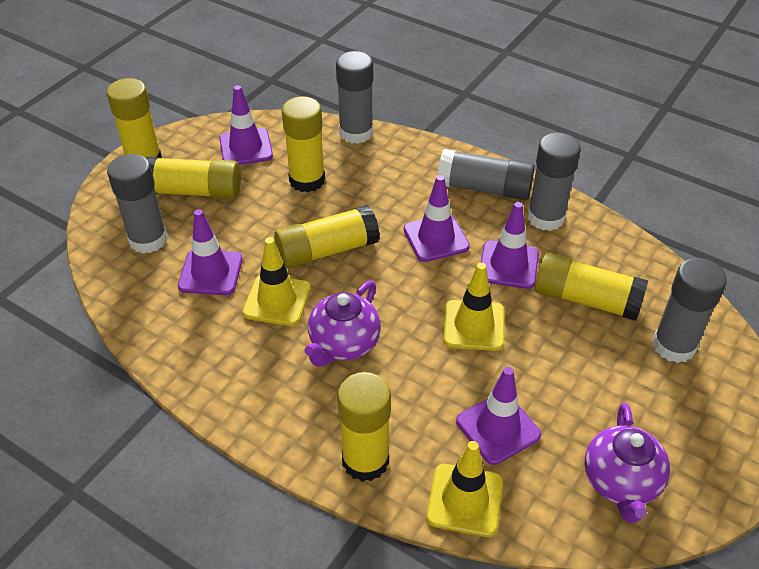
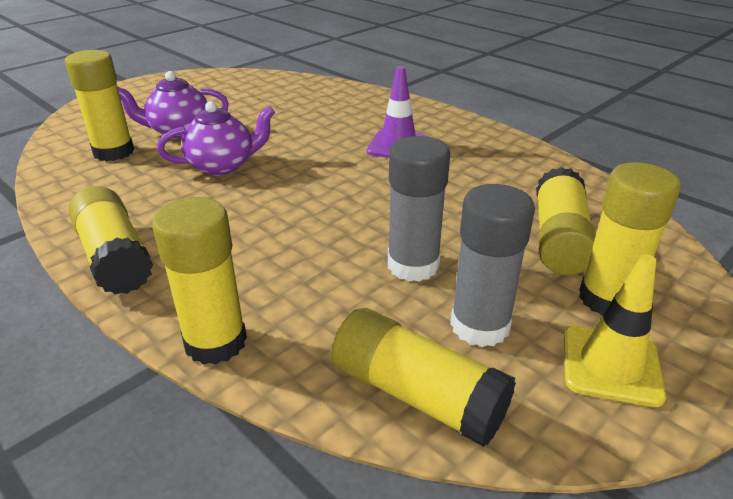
grey glue stick: [107,154,168,254] [336,51,373,144] [437,149,535,200] [527,133,581,231] [653,258,727,363] = 5 -> [388,136,450,282] [450,184,535,347] = 2
purple traffic cone: [178,209,243,295] [219,85,273,165] [404,175,470,262] [456,367,541,465] [481,202,539,289] = 5 -> [367,66,428,158] = 1
yellow traffic cone: [243,237,311,326] [426,441,503,537] [444,263,505,351] = 3 -> [564,254,667,407] = 1

